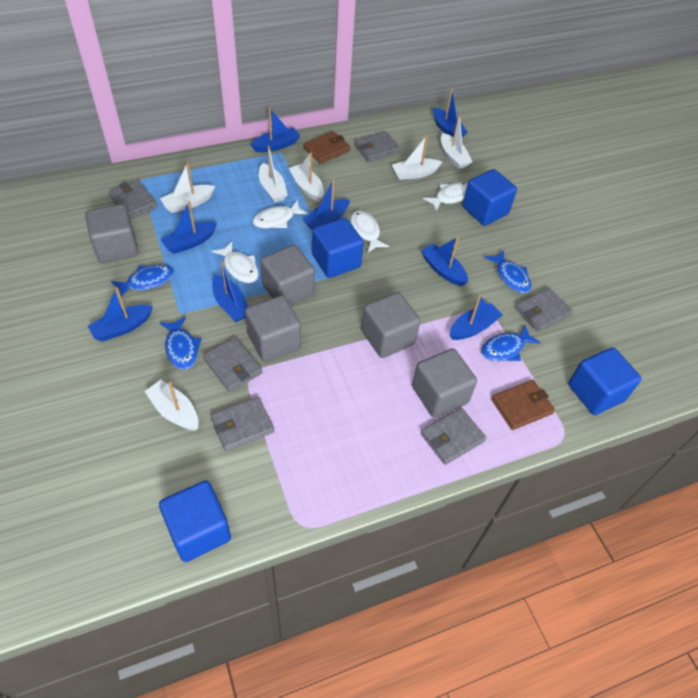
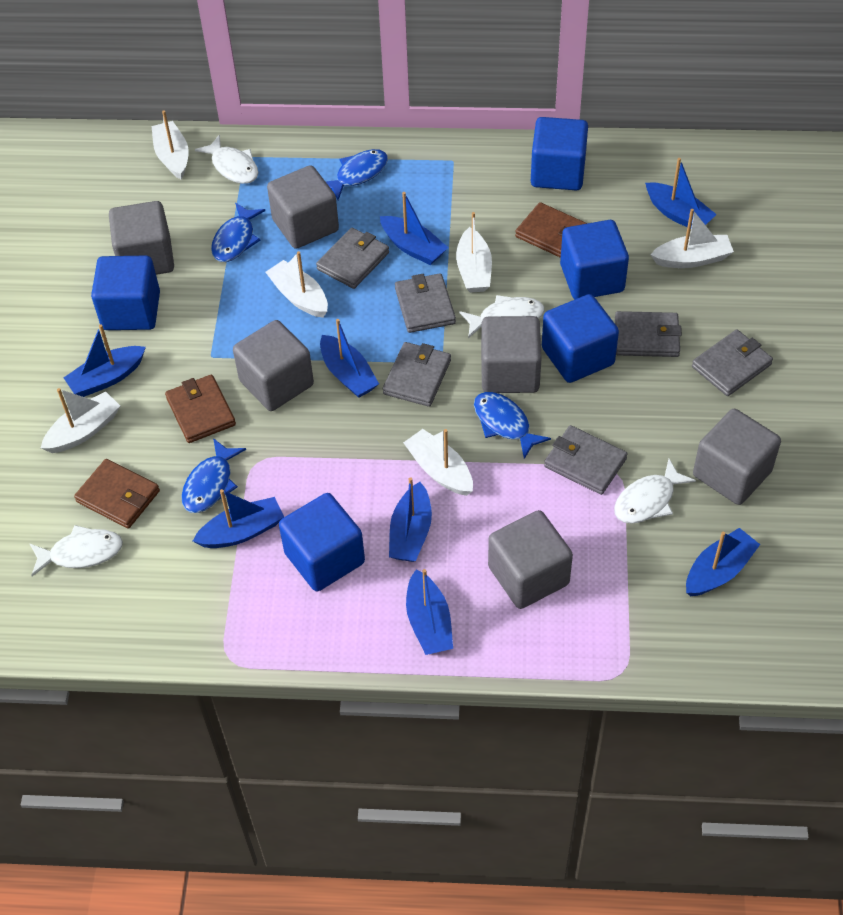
blue cube: [159,480,231,562] [312,218,364,278] [462,169,517,226] [568,347,642,415] = 4 -> [91,256,160,330] [279,493,365,591] [531,117,588,191] [542,294,619,383] [560,220,629,299] = 5
brown wallet: [303,131,350,164] [491,380,555,430] = 2 -> [74,459,160,529] [165,375,236,443] [515,202,588,258] = 3
grey cube: [85,204,138,263] [245,295,301,362] [260,245,315,305] [361,292,421,358] [412,349,477,418] = 5 -> [109,201,174,275] [233,320,314,411] [267,165,339,249] [481,316,542,393] [488,510,573,609] [693,409,781,505] = 6

